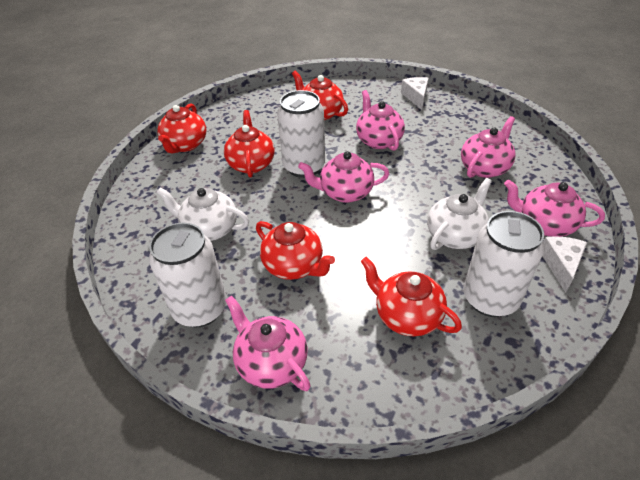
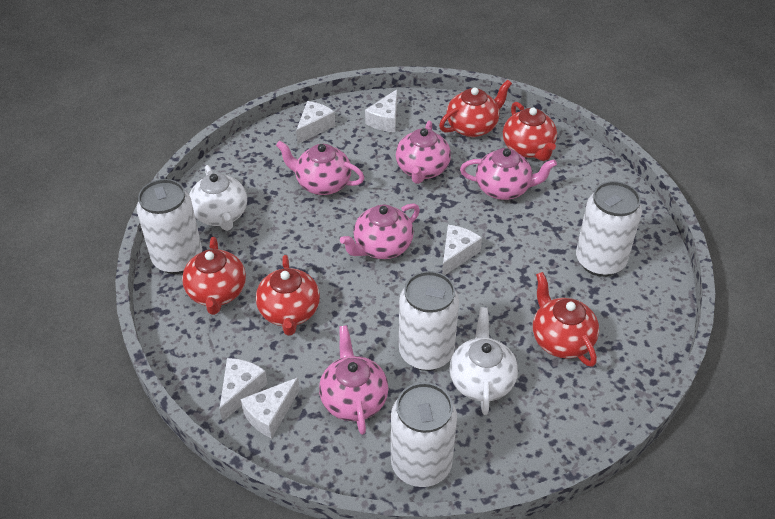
white can: [149,223,227,327] [277,90,325,178] [464,211,545,317] = 3 -> [137,179,202,274] [391,382,457,487] [399,271,459,371] [576,181,642,277] = 4
white cheese: [401,77,428,110] [542,236,587,293] = 2 -> [219,358,268,421] [240,377,300,438] [296,101,335,144] [365,89,397,132] [442,225,482,275] = 5

